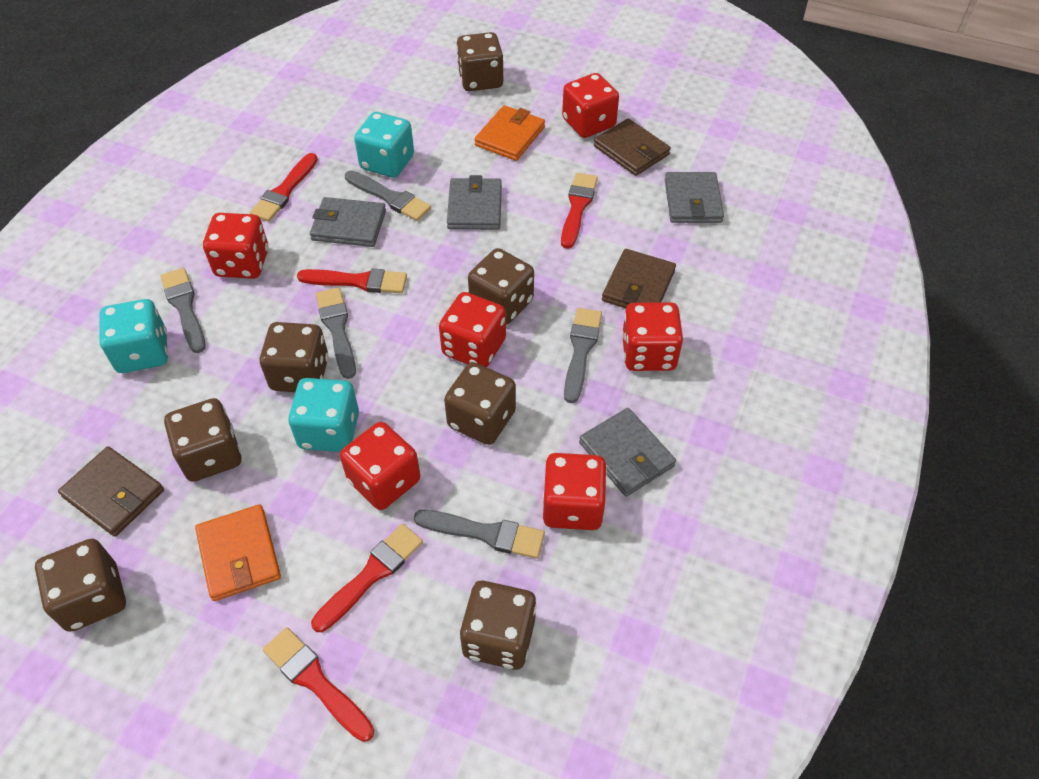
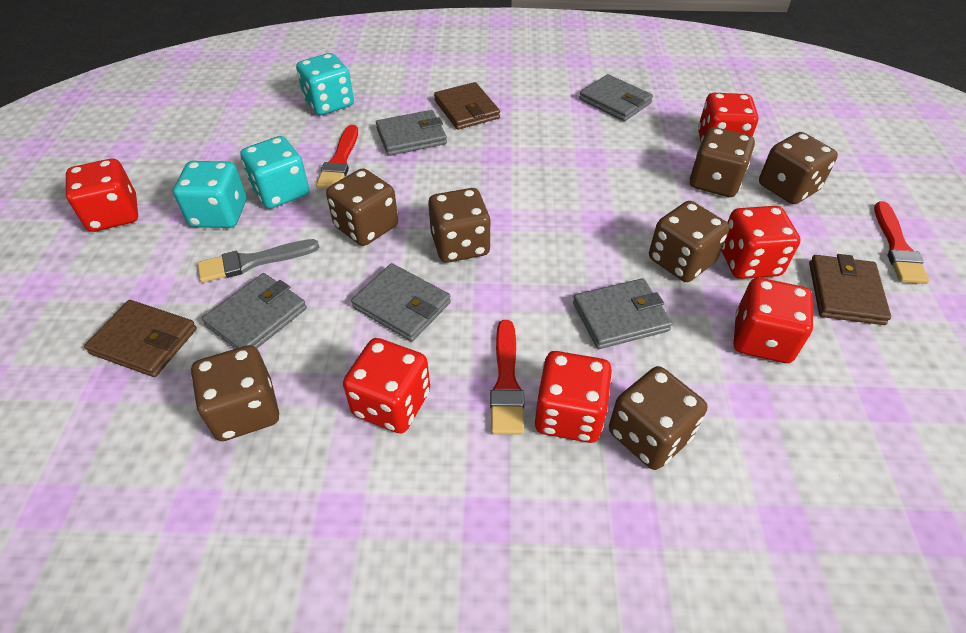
grey brush: [161,268,206,353] [316,288,356,379] [345,171,431,221] [414,510,545,559] [564,308,602,403] = 5 -> [198,239,319,283] = 1
grey wallet: [310,197,386,247] [447,175,502,230] [579,408,676,497] [665,172,724,223] = 4 -> [202,273,307,349] [351,263,451,342] [376,110,447,156] [573,278,672,349] [579,74,653,121] = 5
orange wallet: [195,504,281,601] [474,105,545,161] = 2 -> none = 0
red brush: [250,153,318,222] [263,627,374,742] [297,268,407,293] [311,524,423,632] [561,173,598,249] = 5 -> [316,125,358,189] [490,320,524,435] [874,201,930,284] = 3

